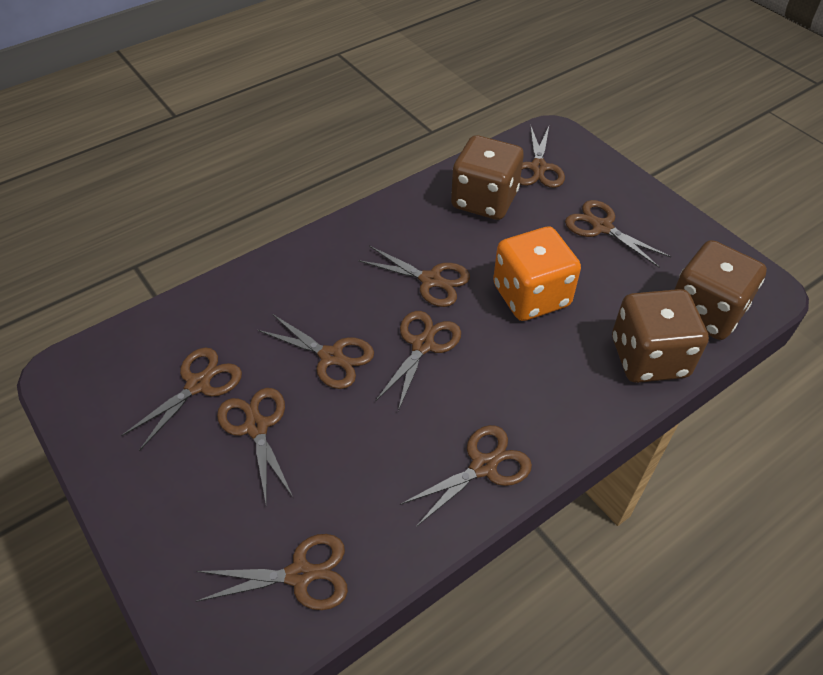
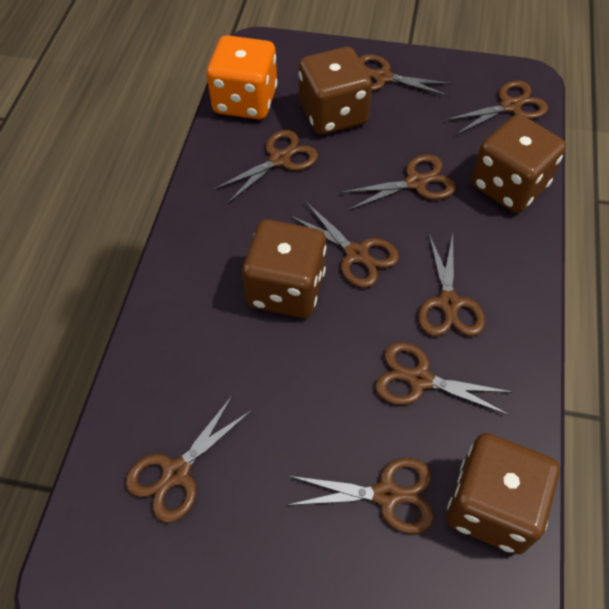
brown dice: [451,135,524,220] [612,289,709,383] [674,240,767,340] = 3 -> [242,220,326,318] [299,47,372,135] [446,433,560,554] [471,114,566,213] = 4

